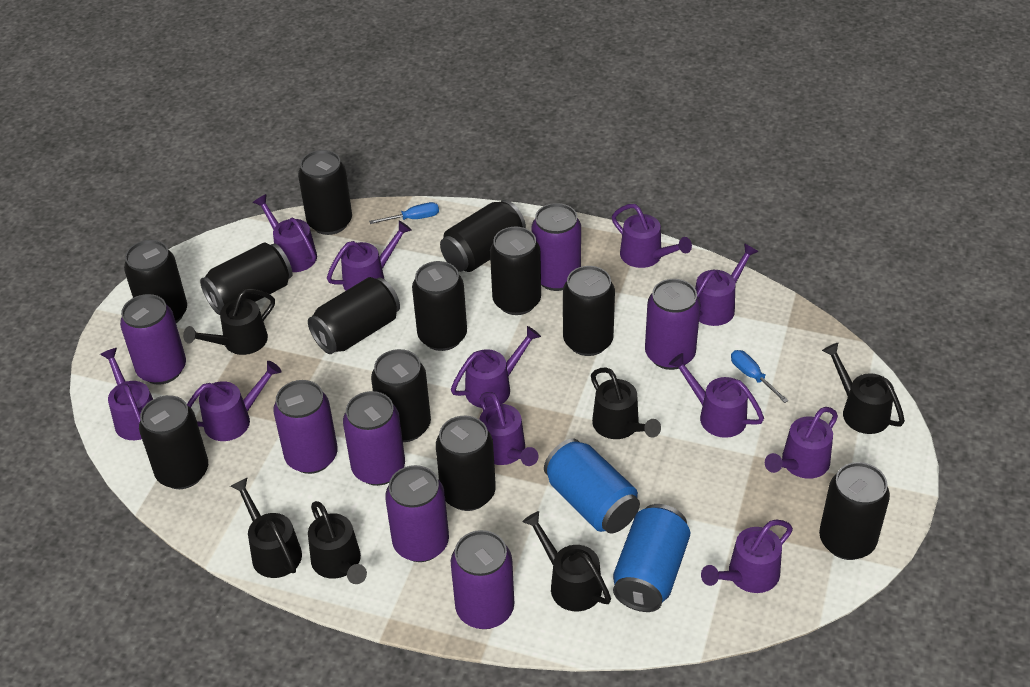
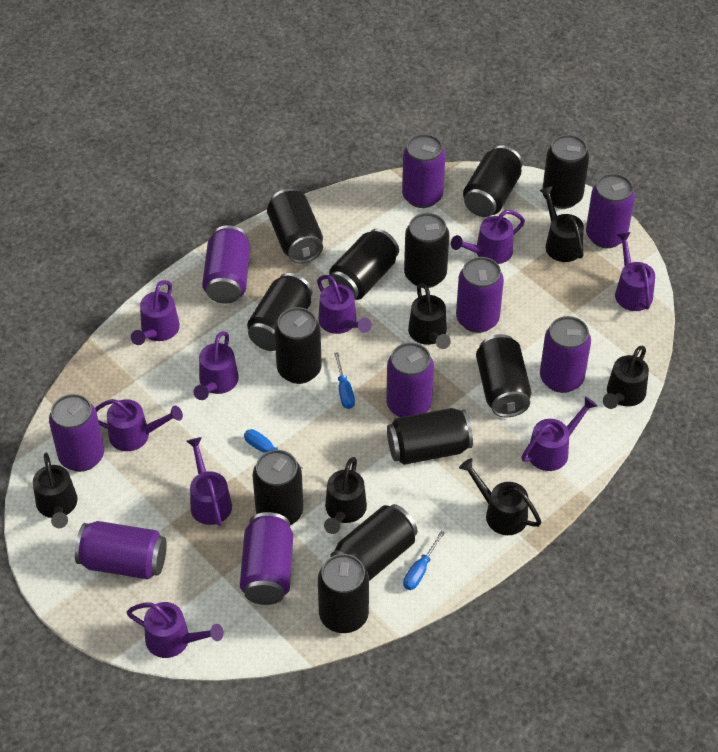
blue can: [544,438,640,534] [613,504,690,612] = 2 -> none = 0
blue screwdriver: [369,202,439,224] [731,350,789,403] = 2 -> [244,429,302,469] [334,352,355,409] [403,531,445,590] = 3
purple can: [120,294,186,385] [273,380,338,474] [343,391,405,486] [385,465,449,562] [451,530,514,629] [531,203,581,291] [645,279,700,370] = 7 -> [49,394,104,472] [75,521,167,579] [202,225,250,304] [240,512,293,605] [386,342,434,417] [402,134,445,208] [456,257,504,333] [540,316,591,393] [586,174,635,248] = 9
purple watering can: [100,348,153,440] [187,361,282,441] [253,194,317,272] [327,221,412,291] [451,326,541,408] [479,392,538,466] [612,204,692,268] [669,353,764,438] [695,243,758,326] [701,520,793,593] [765,407,838,479] = 11 -> [95,399,183,451] [127,602,224,658] [131,280,180,345] [186,437,232,526] [194,331,239,400] [317,275,372,334] [451,210,525,264] [522,396,597,471] [615,232,655,311] = 9

